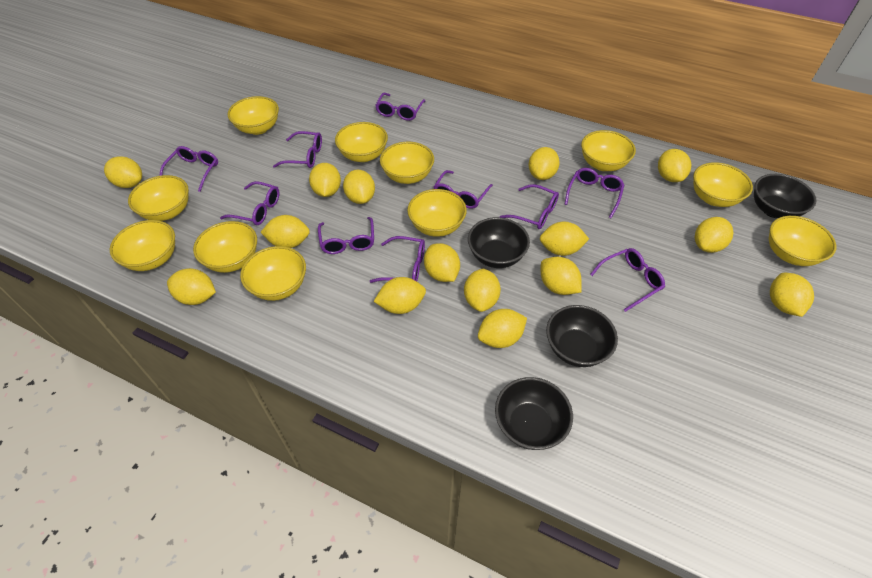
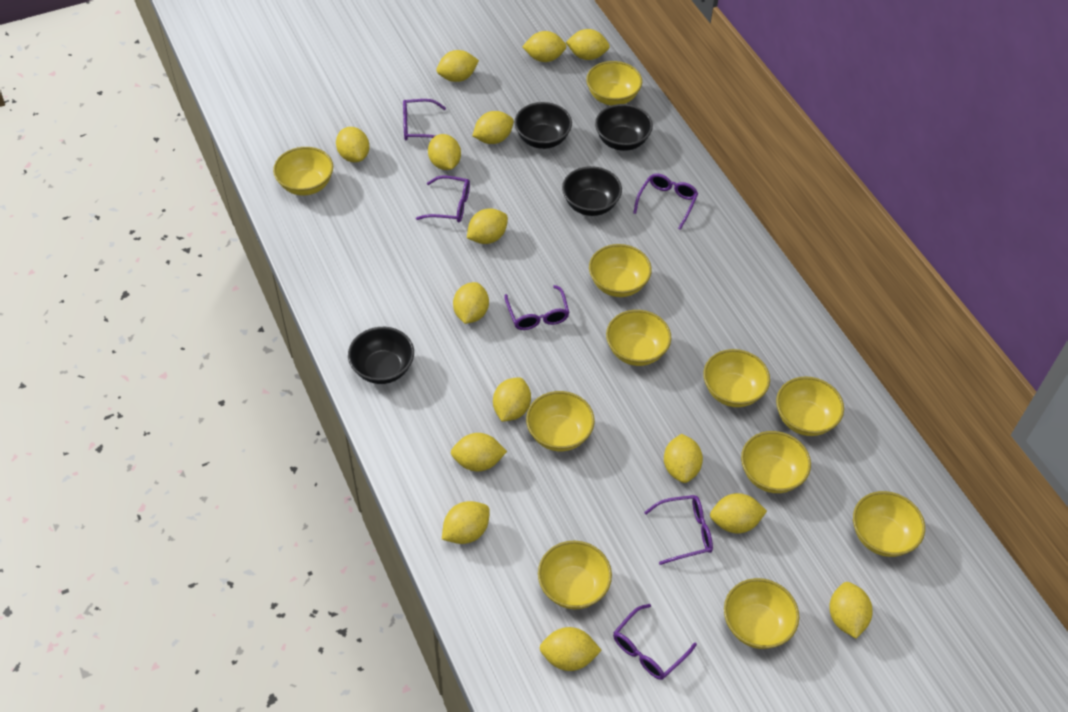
purple glasses: [160,146,218,192] [220,181,279,225] [273,131,322,168] [318,217,374,254] [370,236,425,283] [375,93,426,121] [434,170,493,209] [500,184,559,229] [564,168,624,218] [590,248,665,312] = 10 -> [403,99,446,140] [416,175,470,223] [505,285,569,330] [613,604,697,680] [633,174,698,230] [644,495,713,565] = 6

